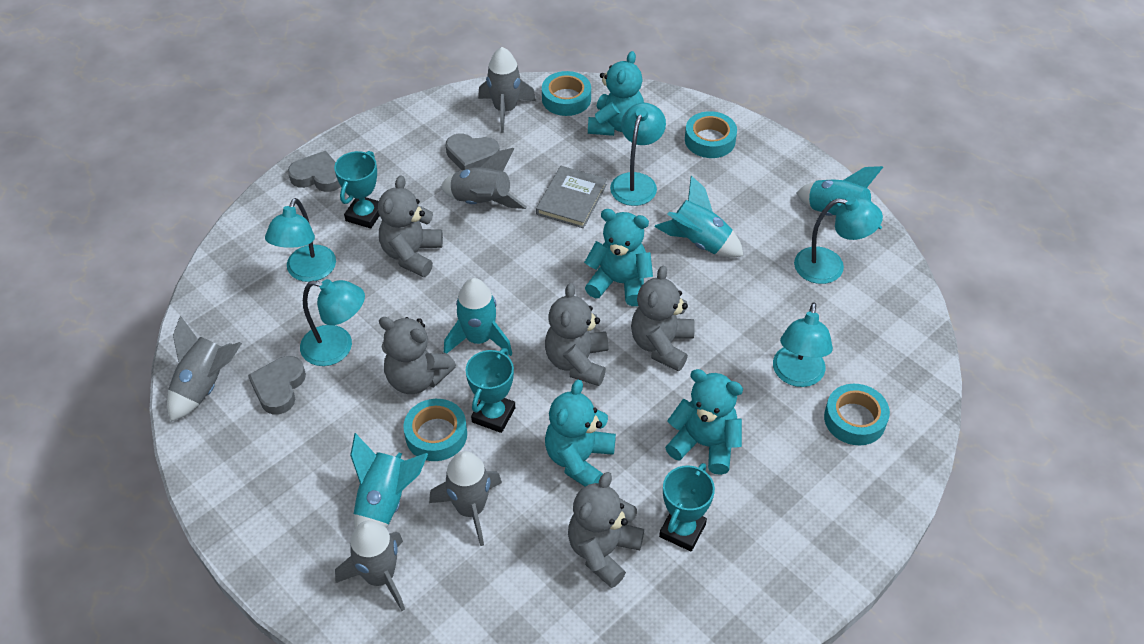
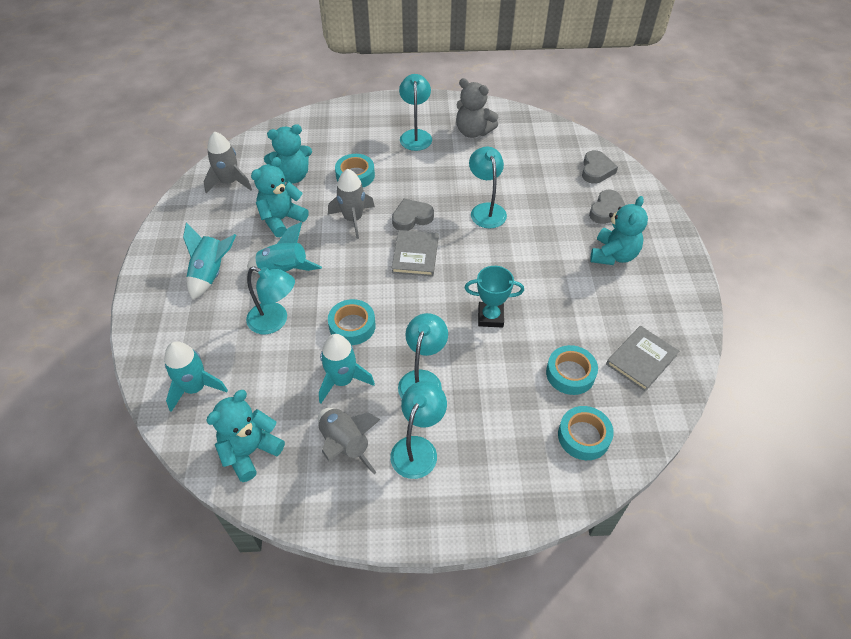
grey book: [536,166,607,228] = 1 -> [392,230,439,277] [606,326,679,391] = 2
grey rocket: [167,315,242,422] [335,520,405,611] [429,451,502,546] [441,148,527,209] [478,47,536,133] = 5 -> [204,131,252,193] [318,408,381,474] [328,169,375,239] = 3
grey teddy bear: [378,175,443,277] [379,317,456,394] [545,283,609,386] [568,472,644,588] [631,266,695,371] = 5 -> [456,78,498,138] = 1
turquoise trophy: [334,151,380,229] [466,348,515,433] [659,463,715,551] = 3 -> [464,266,524,328] = 1

